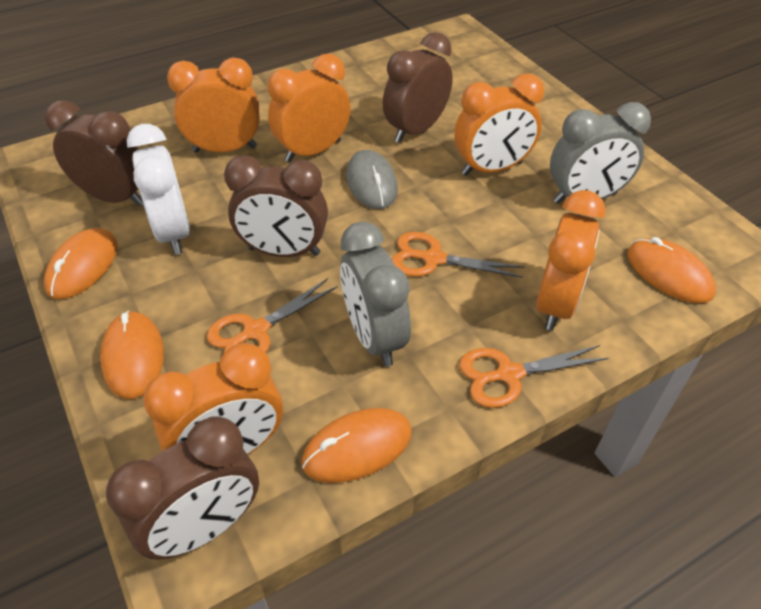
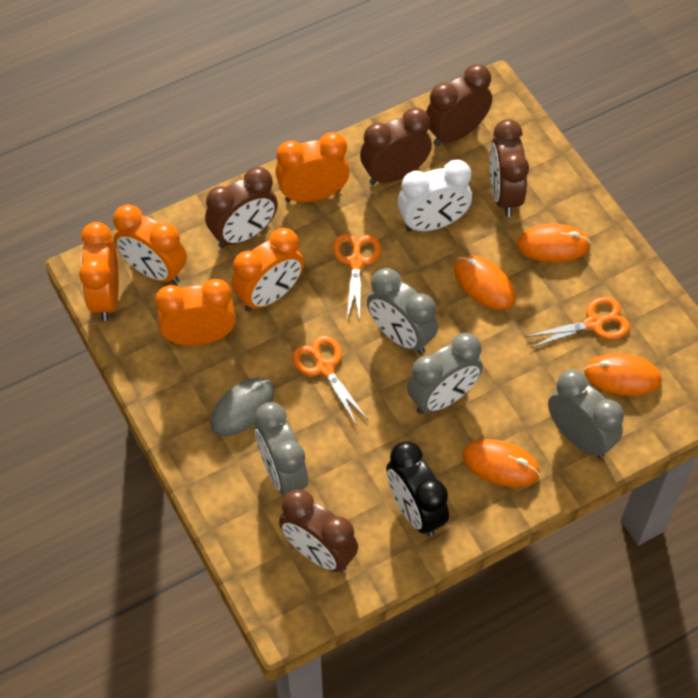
black clock: none = 0 -> [386,441,449,537] = 1
brown clock: [45,100,143,206] [106,416,259,560] [224,155,328,257] [383,32,453,143] = 4 -> [205,167,278,248] [279,489,358,572] [360,107,432,185] [426,64,492,146] [489,119,529,217] = 5
grey clock: [340,222,411,367] [550,102,651,204] = 2 -> [255,402,308,495] [367,268,438,354] [407,333,483,414] [548,369,624,458] = 4

